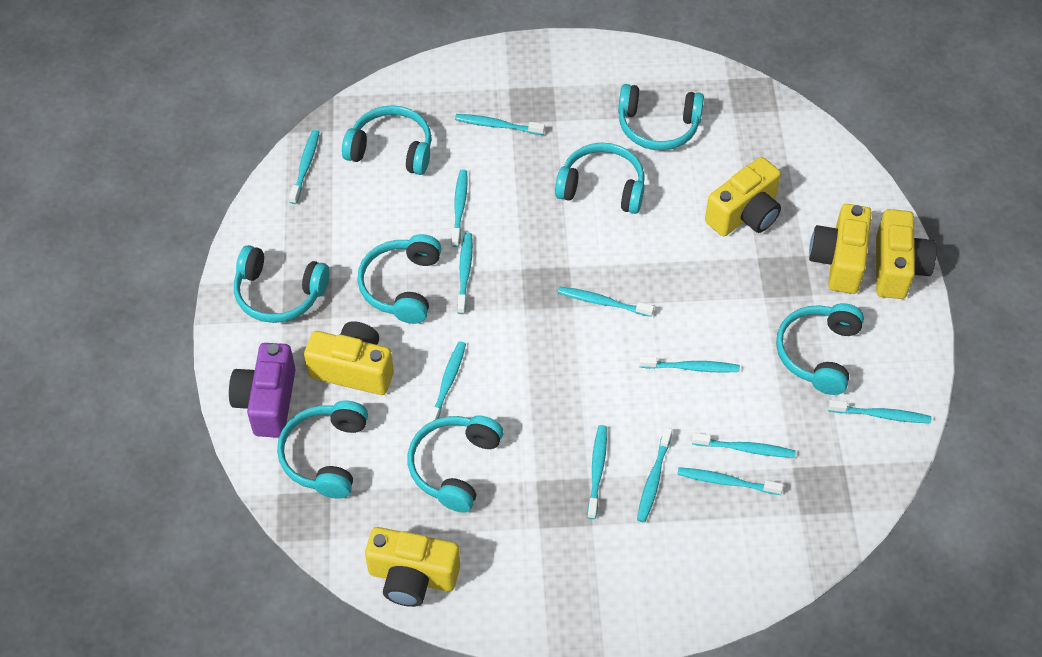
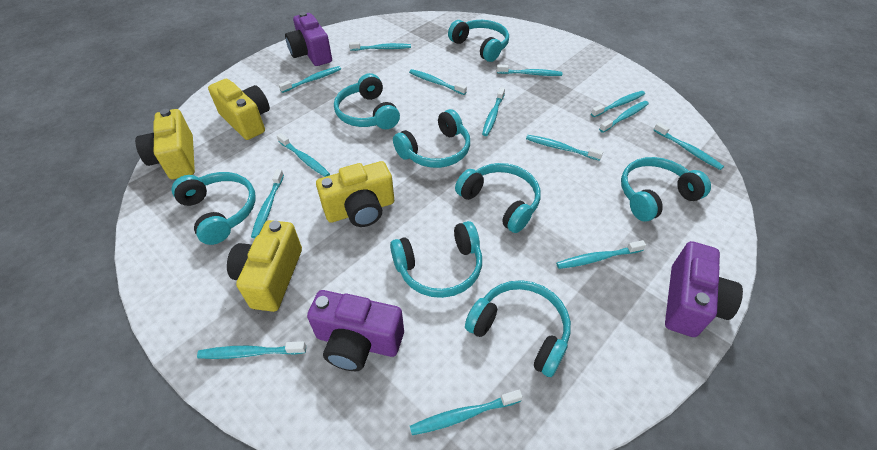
purple camera: [229,343,296,438] = 1 -> [285,12,332,66] [307,290,404,371] [665,241,743,337] = 3
turquoise toothbrush: [289,130,319,204] [427,341,466,424] [451,169,468,247] [455,114,545,135] [457,233,473,314] [558,287,654,317] [587,425,607,519] [637,427,672,522] [639,356,740,373] [677,467,783,495] [692,433,796,458] [828,400,931,423] = 12 -> [197,341,306,359] [251,169,284,238] [277,133,330,177] [279,66,341,93] [349,42,411,51] [409,69,467,95] [410,390,523,435] [482,87,505,136] [497,64,562,76] [526,135,603,161] [556,240,646,269] [591,91,645,117] [599,101,649,133] [654,122,724,170] = 14
yellow camera: [304,321,394,395] [365,527,460,607] [705,157,781,236] [809,204,872,294] [876,209,937,299] = 5 -> [135,109,195,179] [208,79,270,140] [227,220,302,312] [316,161,394,227] = 4

